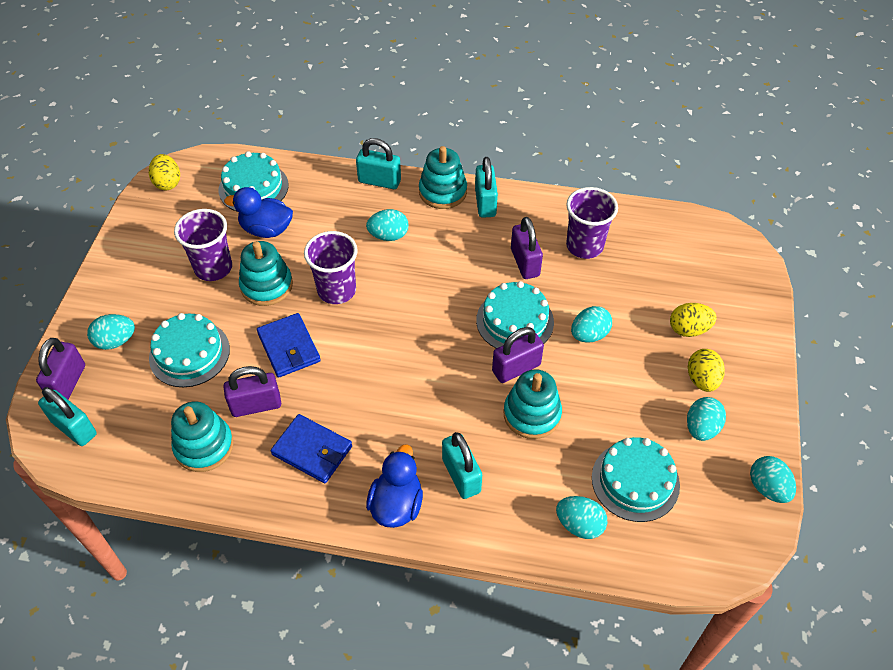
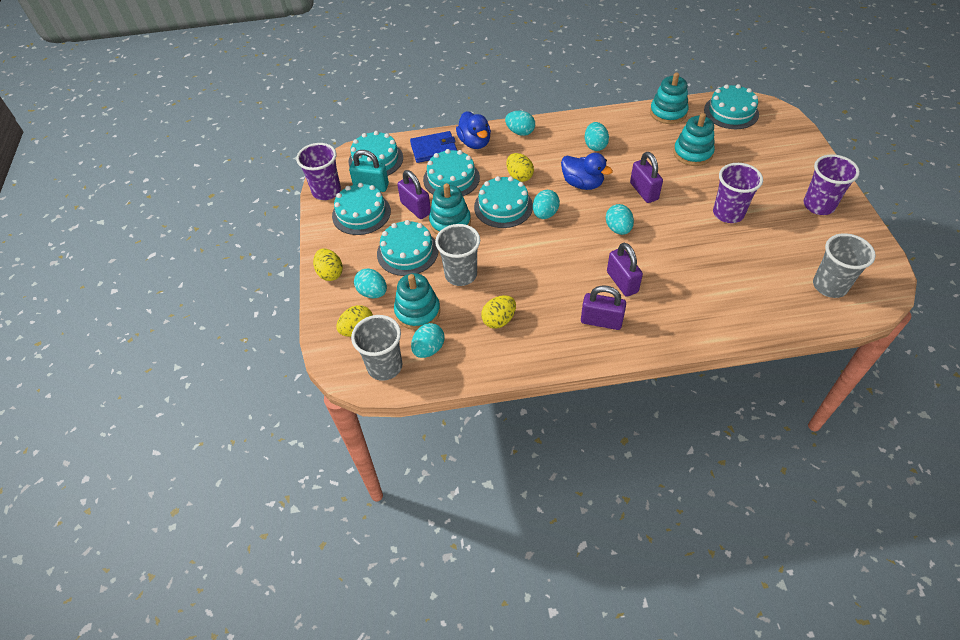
blue wallet: [257,313,321,378] [271,414,352,483] = 2 -> [410,131,457,163] = 1
grey cup: none = 0 -> [351,315,402,381] [435,224,480,286] [813,233,876,298] = 3
turquoise cake: [149,313,230,387] [219,151,289,212] [476,281,554,348] [592,437,680,522] = 4 -> [332,183,391,235] [348,131,403,176] [377,220,438,276] [423,149,480,196] [474,176,533,228] [704,84,759,129] = 6
turquoise padlock: [38,387,97,446] [356,138,401,189] [442,432,482,499] [475,157,498,218] = 4 -> [349,150,389,192] = 1
yellow egg: [149,154,180,190] [670,303,717,337] [688,349,725,392] = 3 -> [313,248,343,281] [336,305,373,337] [481,295,516,329] [506,153,534,182] = 4

